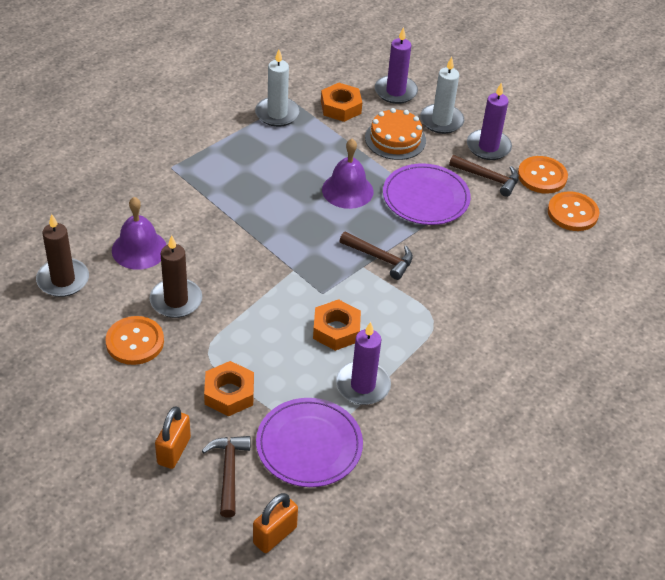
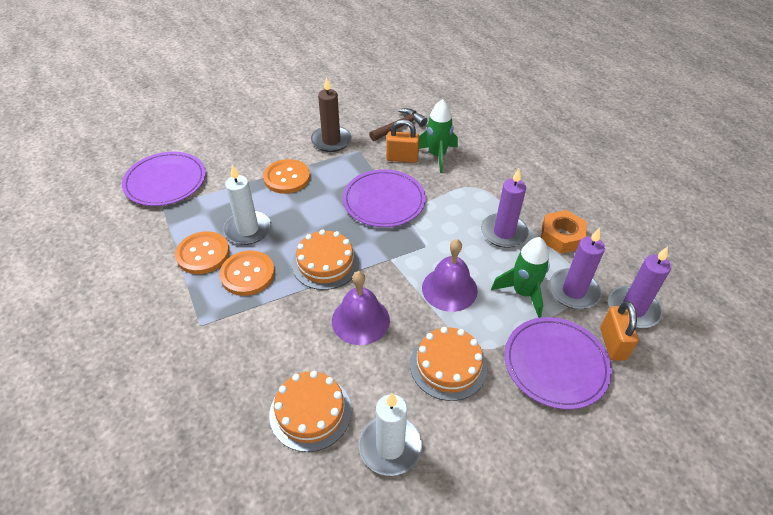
brown candle: [36,214,89,297] [149,235,202,318] = 2 -> [311,77,352,152] = 1
brown hammer: [202,436,250,517] [340,231,413,280] [449,155,519,197] = 3 -> [369,108,428,141] = 1
green rocket: none = 0 -> [419,99,458,173] [491,237,550,318] = 2
orange cake: [365,108,426,160] = 1 -> [269,371,352,452] [292,229,359,290] [410,327,487,401] = 3
orange nut: [204,361,254,416] [313,299,361,351] [321,83,362,122] = 3 -> [541,210,587,254] = 1
purple plate: [256,398,363,487] [383,163,471,225] = 2 -> [122,152,206,206] [343,169,426,227] [504,317,612,410] = 3

